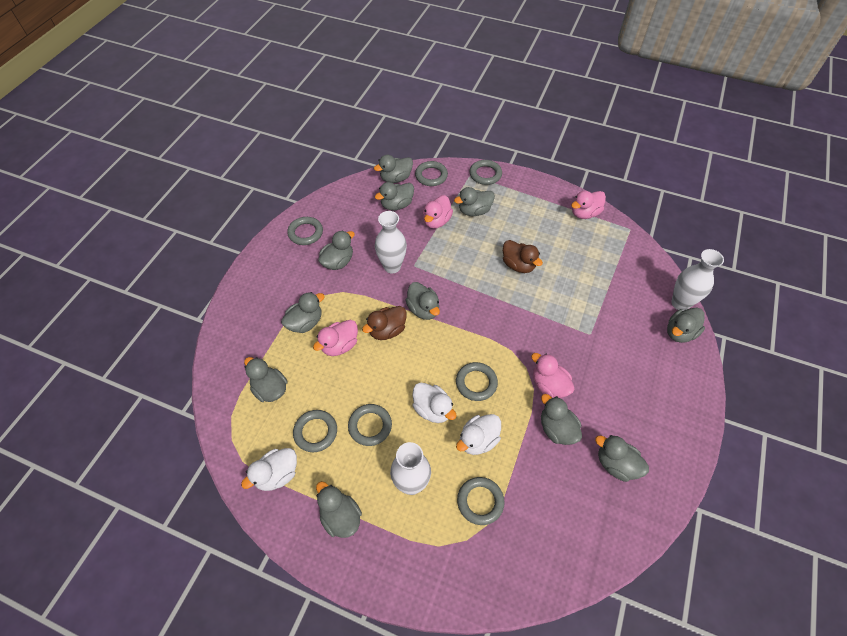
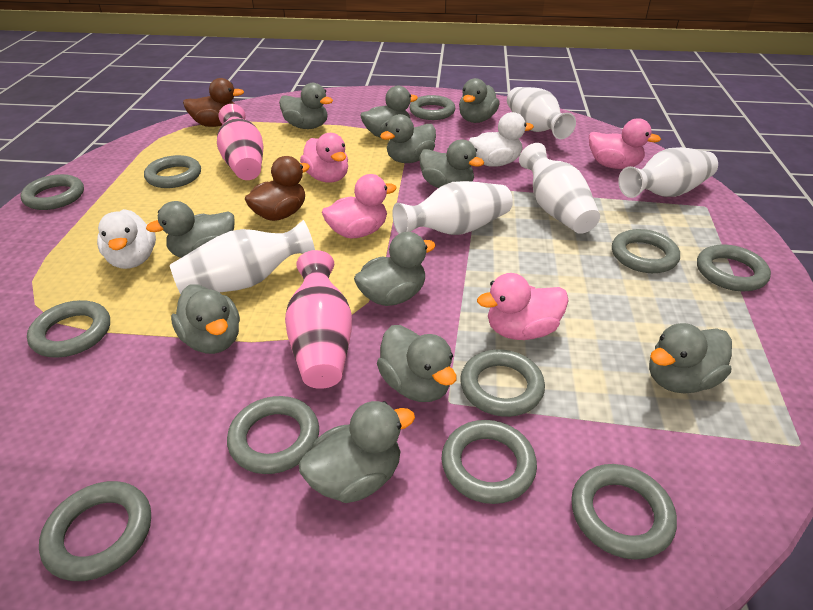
grey ring: [287,217,323,245] [293,410,337,452] [348,404,392,446] [415,161,448,186] [456,362,498,401] [457,477,505,525] [470,160,502,185] = 7 -> [21,174,84,210] [27,300,110,357] [39,481,151,581] [144,155,201,188] [227,396,319,474] [409,95,455,120] [442,420,537,504] [460,349,545,417] [571,464,677,560] [612,229,680,273] [697,245,771,291] = 11
pink vase: none = 0 -> [217,104,263,180] [285,250,352,389] = 2
white duck: [241,448,297,491] [412,383,456,423] [456,414,501,455] = 3 -> [97,209,156,269] [469,112,534,167] = 2
white vase: [375,211,407,274] [390,442,431,495] [671,249,724,311] = 3 -> [170,220,315,294] [392,181,513,235] [507,87,576,139] [519,143,600,234] [618,147,718,198] = 5

